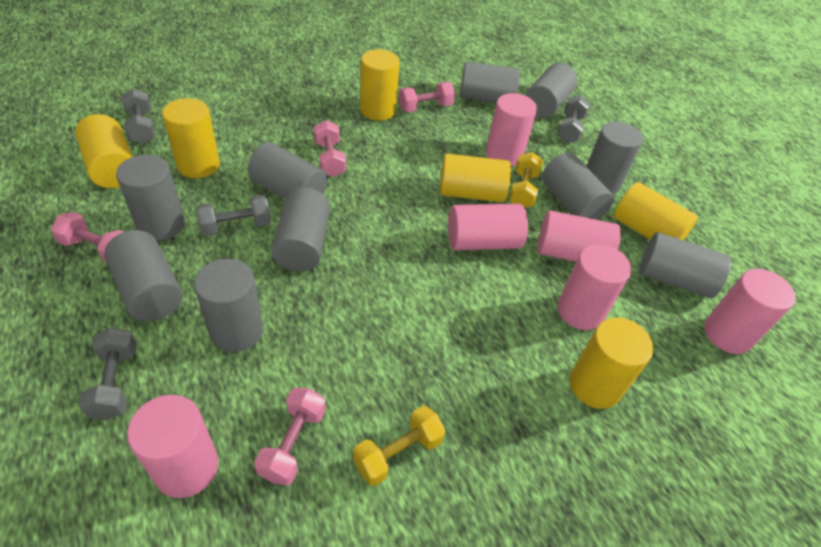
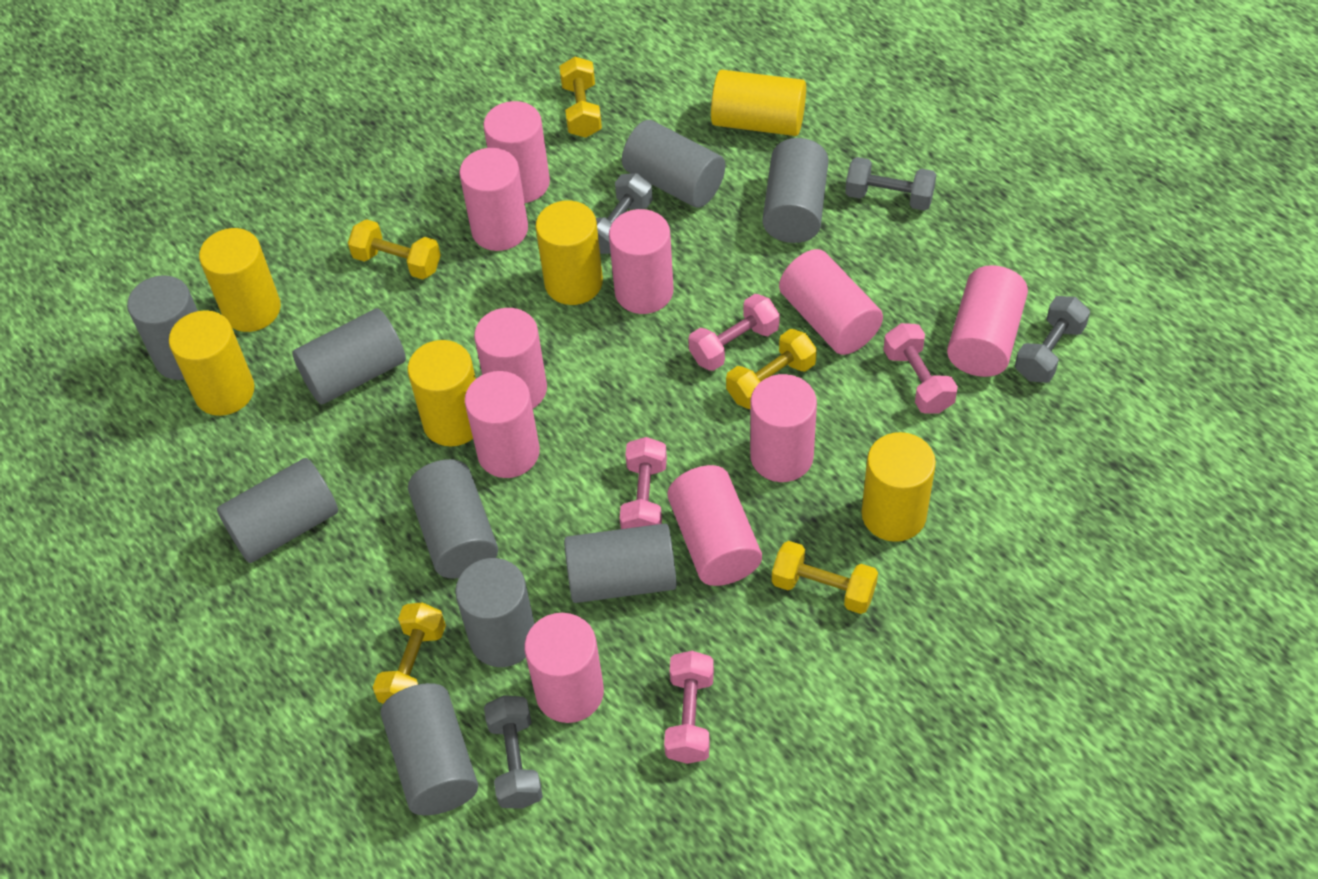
grey cylinder: [104,230,183,321] [116,154,185,241] [194,259,263,352] [248,142,327,199] [271,188,330,271] [460,62,520,103] [525,63,577,119] [542,152,614,220] [587,121,643,195] [639,232,731,298] = 10 -> [127,275,198,380] [217,458,338,563] [292,308,406,404] [381,683,478,815] [408,459,498,579] [455,558,535,667] [564,523,677,603] [622,120,725,208] [762,138,829,243] = 9
pink cylinder: [127,395,218,498] [448,204,528,250] [486,93,537,166] [538,210,621,262] [558,244,631,330] [704,269,796,354] = 6 -> [459,148,528,251] [465,371,540,478] [474,308,547,408] [483,101,550,203] [524,613,604,723] [609,209,673,314] [668,465,762,586] [750,374,817,482] [779,249,883,355] [947,265,1028,377] = 10
yellow dumbbell: [353,406,445,486] [509,152,543,208] = 2 -> [348,219,441,280] [373,602,446,704] [559,57,602,138] [726,329,817,409] [772,541,878,614] = 5

